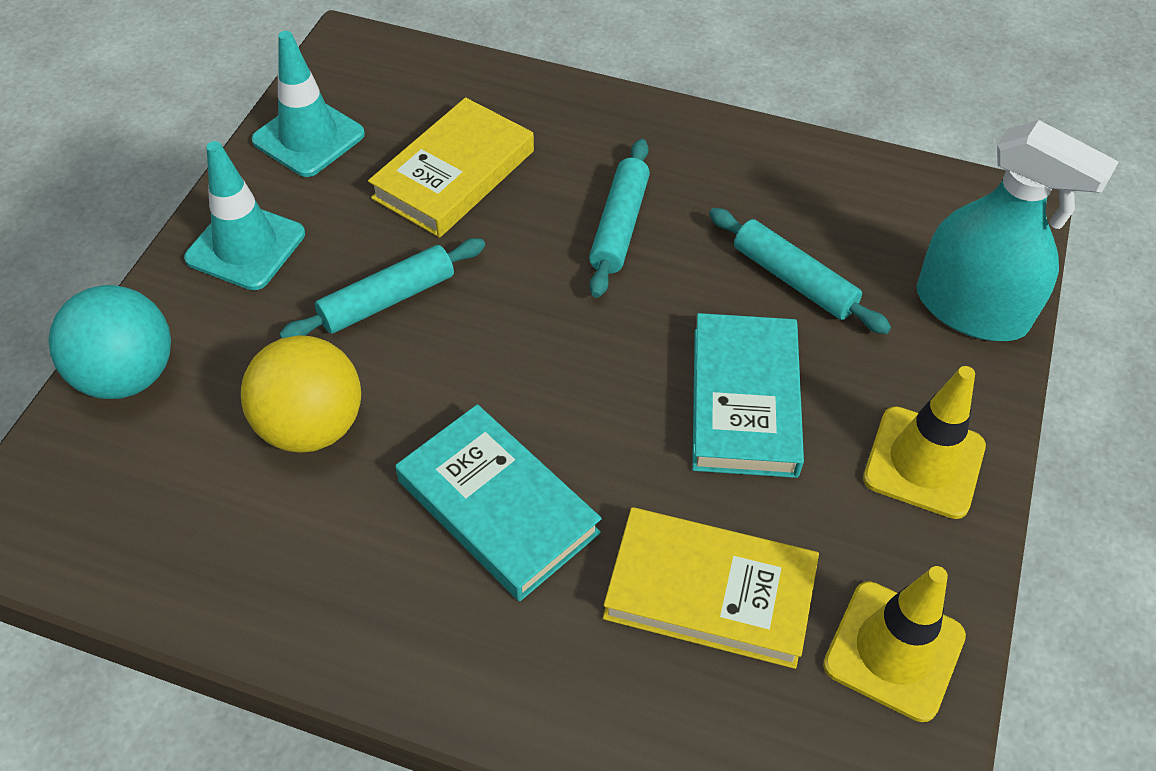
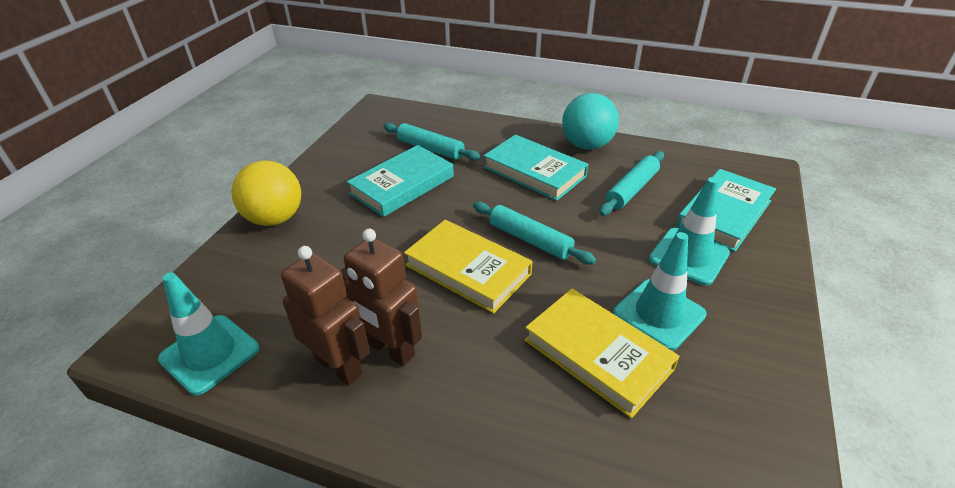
brown robot: none = 0 -> [281,246,370,385] [341,229,422,366] = 2
turquoise book: [395,404,602,601] [692,313,804,478] = 2 -> [347,145,454,217] [484,134,588,201] [676,169,776,252] = 3
turquoise spray bottle: [917,120,1119,341] = 1 -> none = 0
turquoise traffic cone: [184,141,305,290] [252,31,365,177] = 2 -> [158,272,259,395] [613,232,707,351] [649,177,730,286] = 3
yellow traffic cone: [823,566,966,722] [863,366,986,519] = 2 -> none = 0

